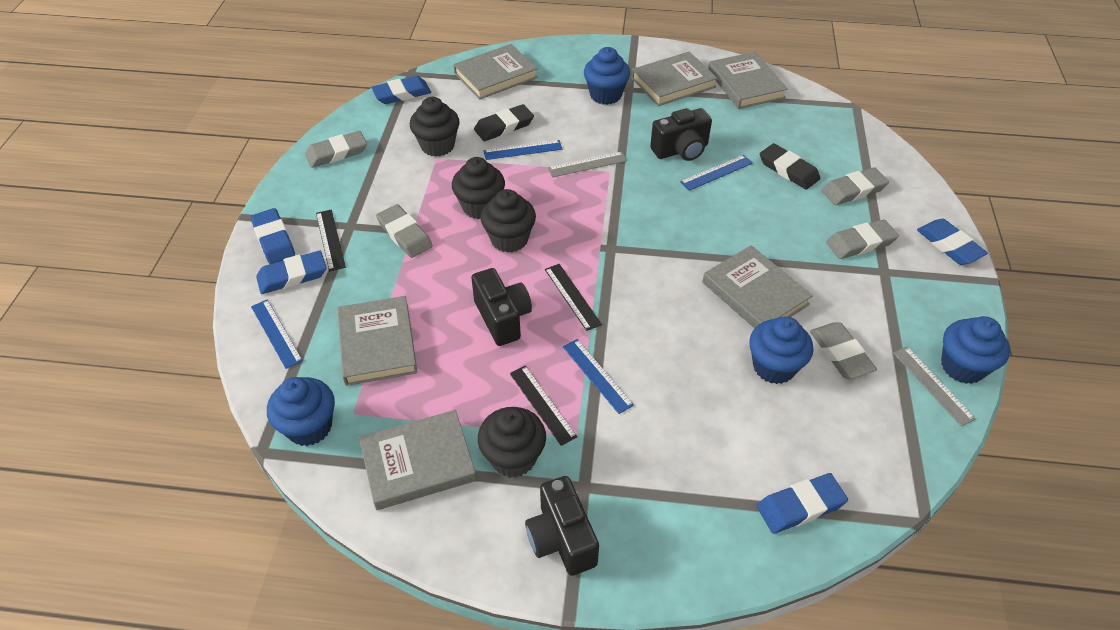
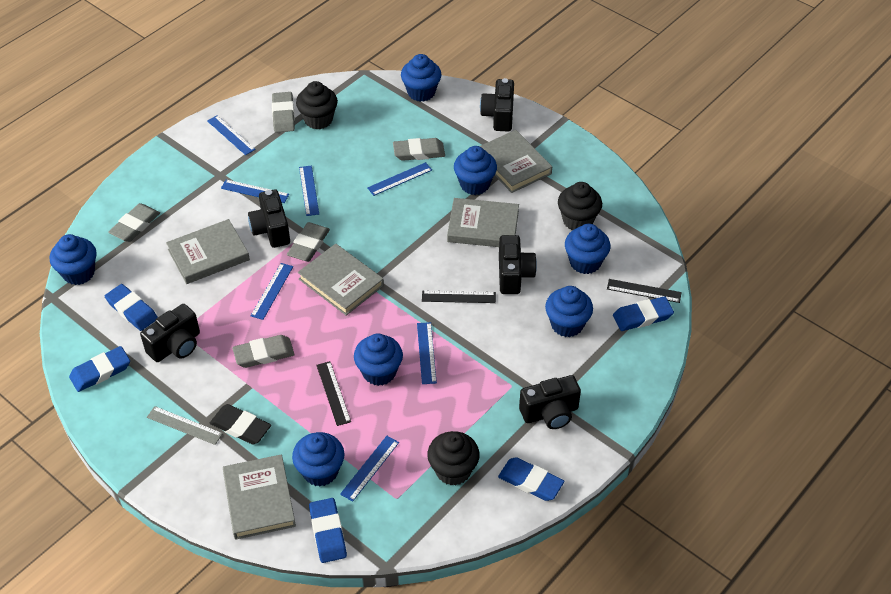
black camera: [471,268,532,346] [525,476,599,576] [650,108,712,161] = 3 -> [140,304,200,362] [248,189,290,248] [480,78,514,132] [499,235,537,294] [519,375,581,429] = 5
black cupcake: [410,97,460,157] [452,157,505,219] [478,407,546,478] [480,189,536,253] = 4 -> [296,81,338,129] [427,431,479,486] [558,182,602,230] = 3
black eraser: [474,104,534,141] [760,143,820,190] = 2 -> [210,404,271,445] = 1
blue cupcake: [267,377,335,446] [584,47,630,105] [749,316,813,384] [941,316,1010,384] = 4 -> [50,234,97,285] [292,432,345,486] [354,333,403,386] [401,54,441,102] [454,146,497,195] [545,286,593,337] [565,224,611,274] = 7
blue ruler: [251,299,303,369] [483,140,562,160] [563,339,634,414] [680,155,753,191] = 4 -> [207,115,256,155] [221,179,289,203] [251,263,293,320] [299,166,319,216] [340,436,399,502] [367,162,432,196] [417,322,437,384] = 7
grey book: [337,296,417,386] [359,410,477,510] [453,44,538,100] [632,52,718,106] [702,245,813,329] [708,52,788,109] = 6 -> [166,219,250,284] [223,454,296,540] [298,244,384,316] [447,198,519,247] [480,130,552,193] = 5
grey ruler: [548,152,627,178] [893,346,976,426] = 2 -> [147,406,223,445] = 1

